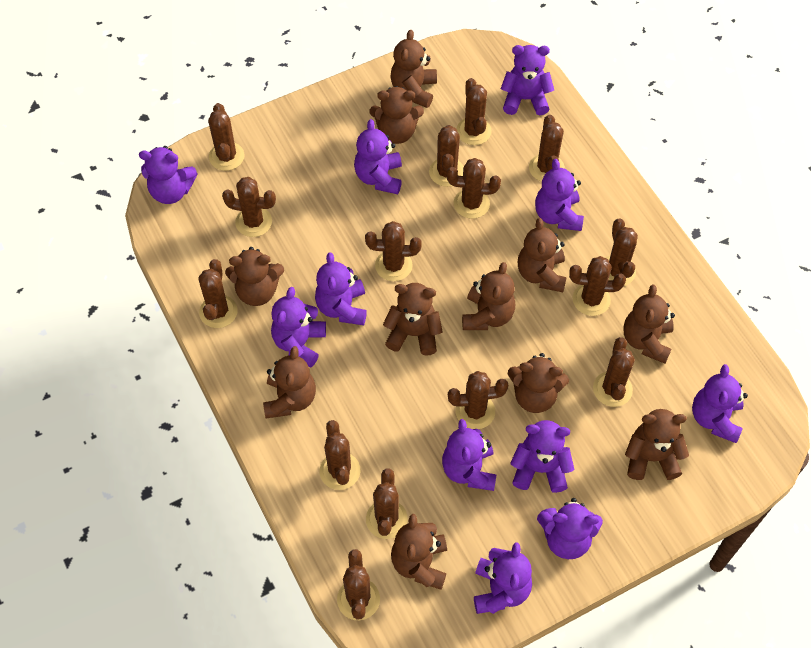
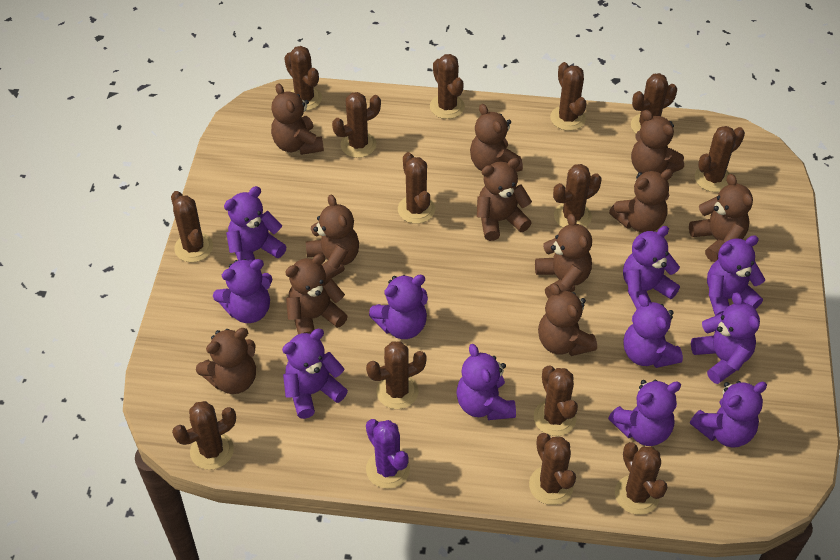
brown cactus: [198,259,238,328] [208,103,244,171] [222,177,276,237] [319,420,361,490] [337,549,380,620] [365,221,421,281] [366,468,408,539] [429,125,464,187] [447,158,501,219] [448,371,508,429] [457,78,492,145] [529,115,565,182] [569,256,626,316] [593,337,635,407] [605,218,638,286] = 15 -> [171,191,213,262] [172,401,236,470] [284,46,322,111] [332,92,381,158] [366,341,427,409] [398,152,435,224] [430,54,465,119] [529,433,576,505] [534,365,578,436] [550,62,587,131] [553,164,601,228] [615,442,668,515] [631,73,677,133] [695,126,745,192] = 14
purple cactus: none = 0 -> [366,419,410,489] = 1

